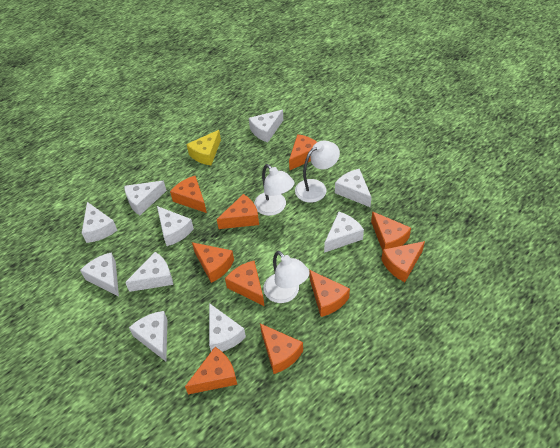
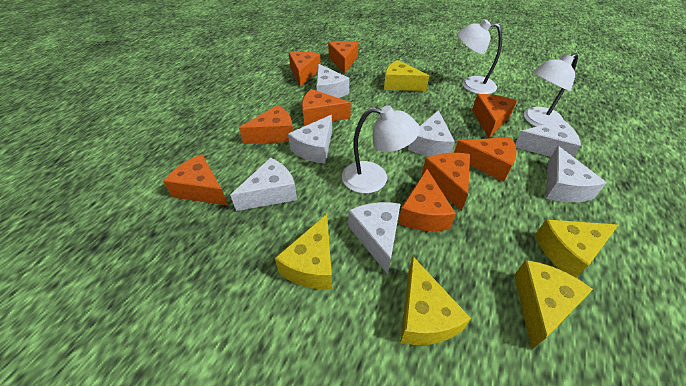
orange cheese: [170,176,207,213] [185,347,238,395] [192,242,234,283] [217,194,259,229] [225,261,264,306] [260,323,303,374] [289,134,317,171] [310,270,350,317] [371,211,411,251] [381,241,425,282] = 10 -> [163,154,228,205] [239,105,293,144] [289,52,321,86] [302,89,351,126] [328,41,358,74] [398,169,456,231] [422,153,470,211] [454,137,517,182] [472,94,517,138] = 9
white cheese: [80,253,119,297] [82,202,117,243] [124,181,167,215] [125,252,173,292] [129,311,168,361] [157,206,194,246] [209,303,246,352] [249,110,283,142] [324,212,364,253] [335,169,372,207] = 10 -> [230,157,297,211] [288,115,332,164] [316,64,349,98] [348,202,400,274] [408,110,455,157] [515,120,581,157] [546,146,607,202] = 7
yellow cheese: [187,130,221,165] = 1 -> [275,214,332,289] [384,60,429,91] [400,257,471,345] [514,260,593,349] [535,219,618,278] = 5

